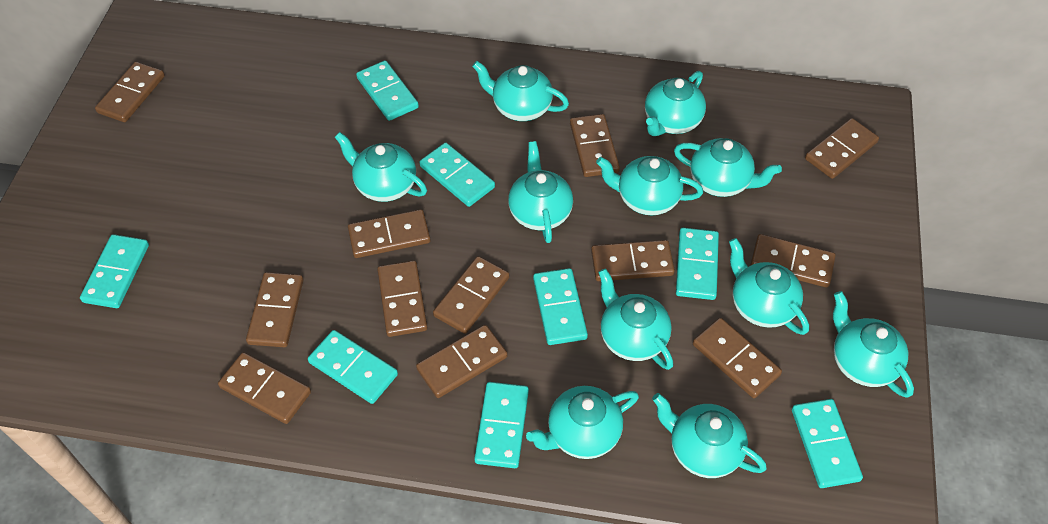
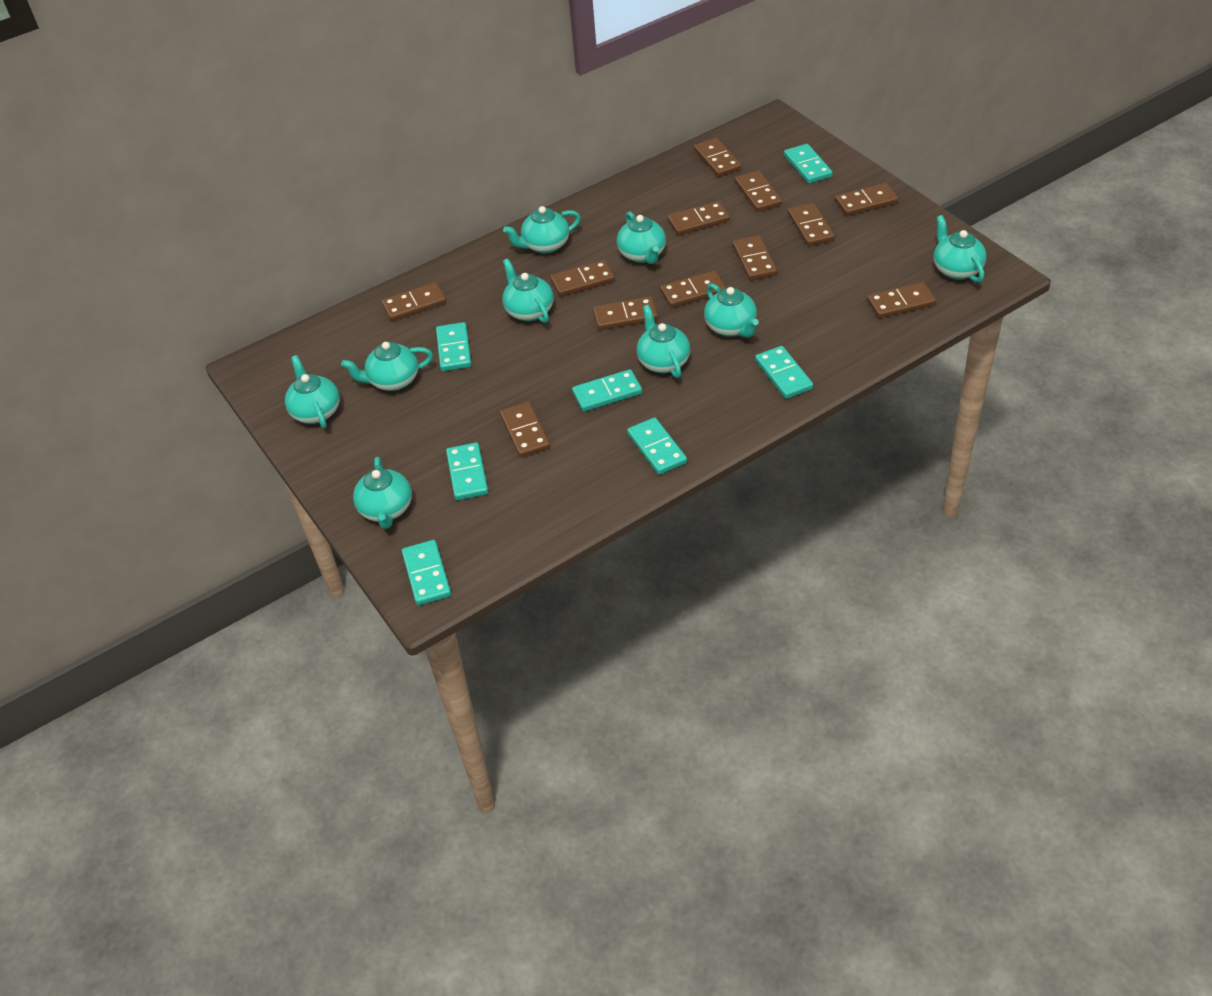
turquoise domino: [80,234,149,308] [308,330,398,404] [356,60,419,121] [420,143,495,207] [474,382,529,468] [533,268,588,345] [676,228,719,300] [792,399,863,488] = 8 -> [402,540,451,605] [436,322,472,371] [446,442,488,500] [572,369,642,412] [627,417,687,475] [755,346,813,399] [784,144,833,184] = 7
turquoise teapot: [335,132,427,202] [472,61,569,121] [508,141,573,243] [526,386,639,459] [596,156,703,215] [598,268,673,370] [645,71,706,136] [652,393,767,478] [674,138,782,197] [729,238,809,335] [833,291,914,398] = 11 -> [285,355,340,428] [341,342,433,391] [353,457,412,529] [502,259,553,323] [503,206,581,254] [617,211,666,264] [637,305,690,378] [704,283,759,338] [934,215,986,283] = 9

